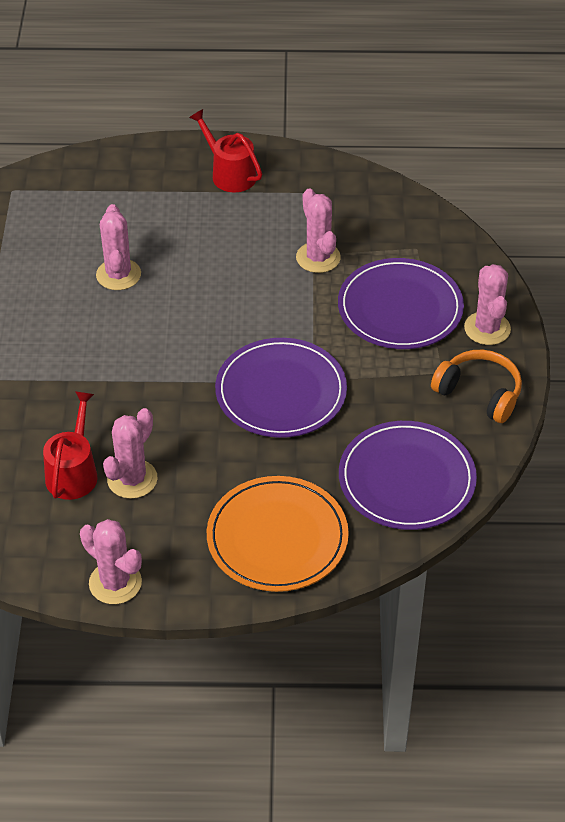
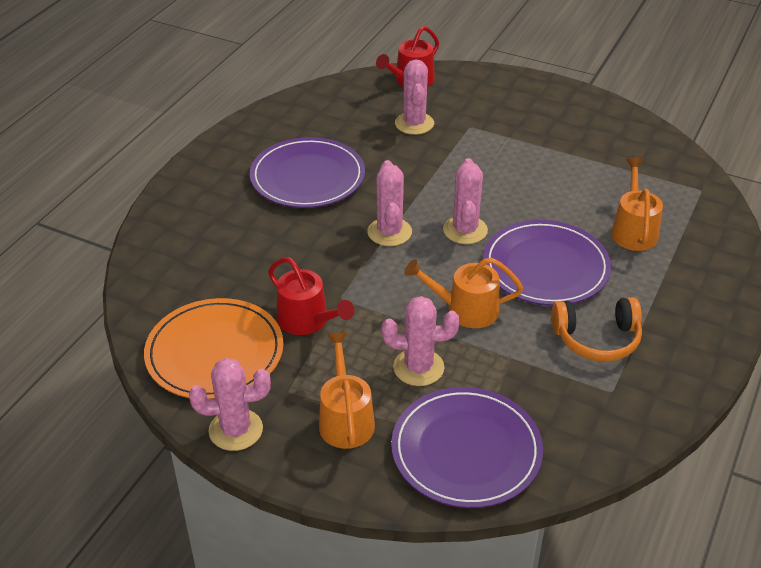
orange watering can: none = 0 -> [319,332,375,449] [404,258,523,328] [611,158,663,251] = 3

